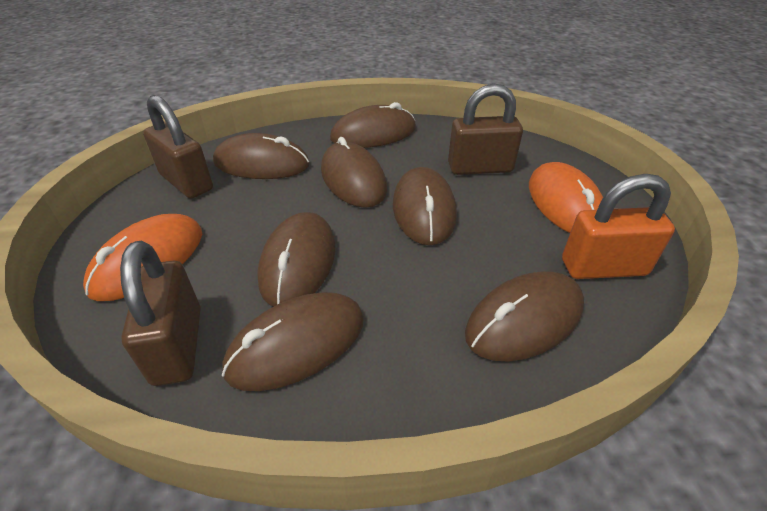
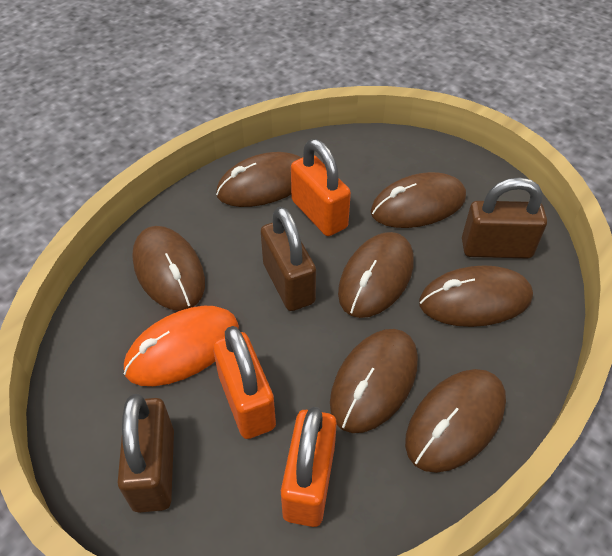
orange mouse: [83,214,202,301] [529,162,603,233] = 2 -> [124,306,239,386] = 1
orange padlock: [562,174,675,279] = 1 -> [213,326,276,439] [281,407,337,527] [291,139,351,236] = 3

